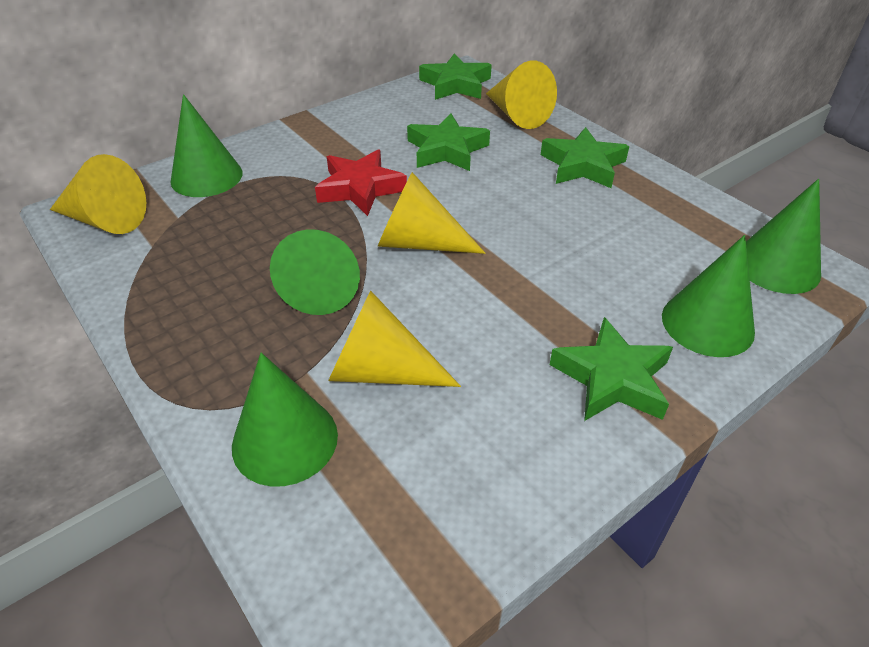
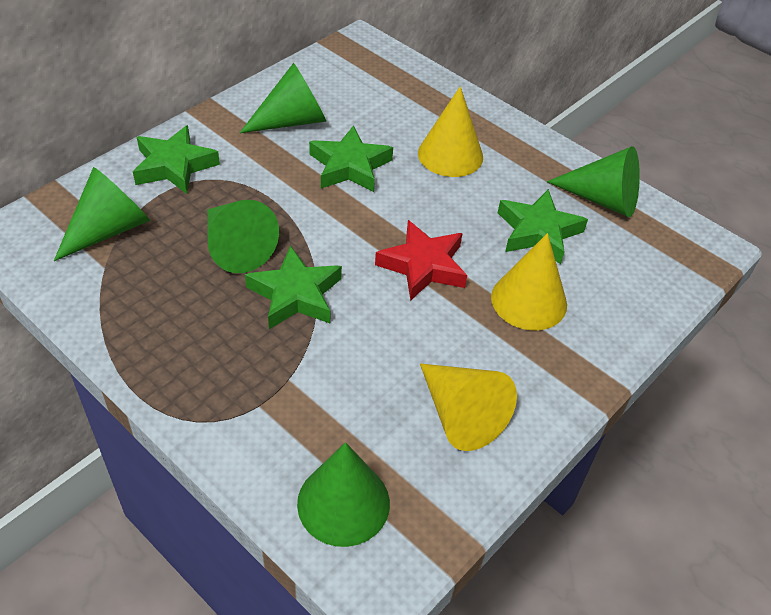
yellow cone: [50,154,146,234] [328,290,461,387] [378,172,485,254] [486,61,557,129] = 4 -> [418,86,483,177] [420,364,517,451] [491,233,567,330] = 3

